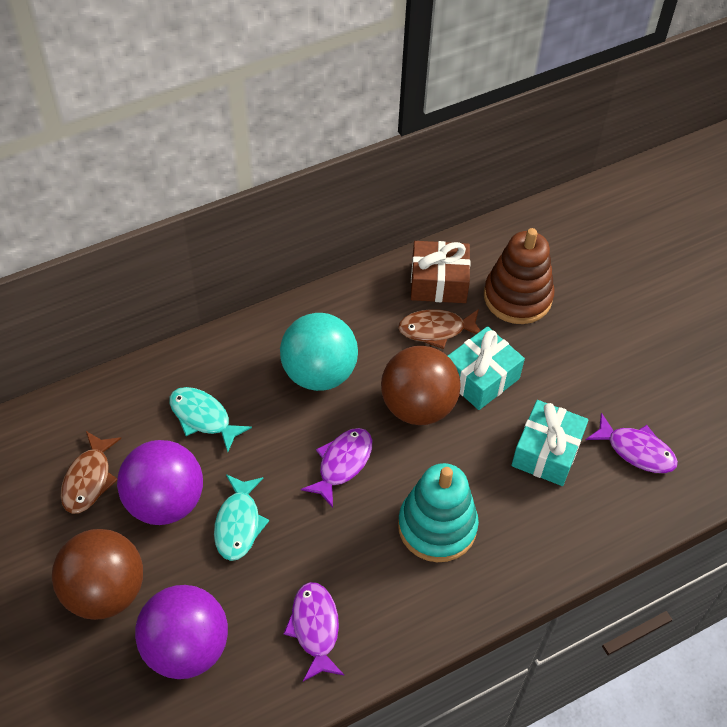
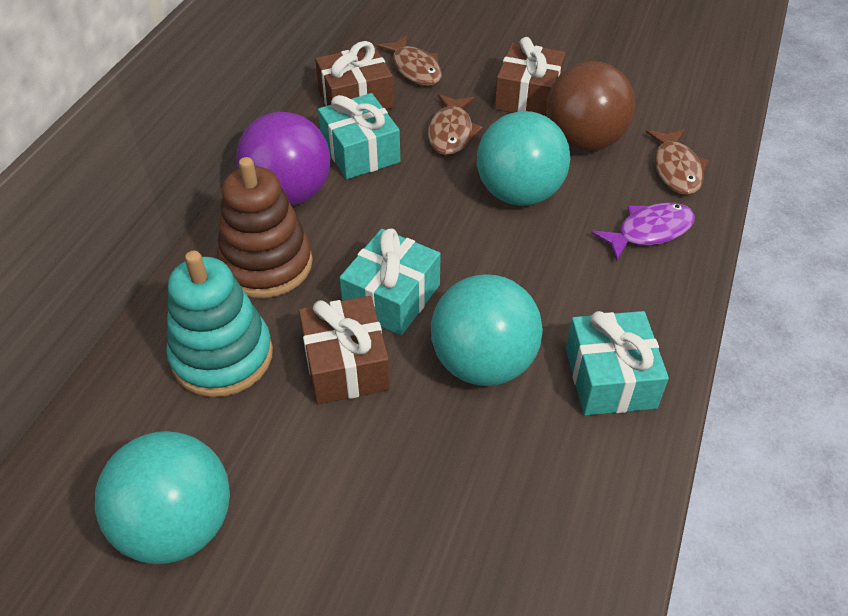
brown ball: [52,529,143,620] [381,346,461,425] = 2 -> [546,61,635,151] = 1
brown fish: [60,431,121,514] [398,309,480,349] = 2 -> [377,35,442,86] [428,94,483,155] [646,129,709,195] = 3
brown gift: [411,241,470,303] = 1 -> [299,296,390,404] [315,41,394,109] [495,37,566,117] = 3
purple ball: [117,440,203,525] [135,585,228,679] = 2 -> [236,112,331,206] = 1
purple fish: [283,582,344,681] [301,428,372,508] [586,413,678,473] = 3 -> [591,203,695,261] = 1
turquoise ball: [280,313,358,391] = 1 -> [95,431,230,564] [431,274,543,386] [477,111,570,206] = 3
turquoise fish: [169,387,252,452] [214,474,269,561] = 2 -> none = 0
turquoise gift: [448,326,525,410] [511,400,589,486] = 2 -> [318,93,400,179] [340,228,441,335] [566,311,669,415] = 3

